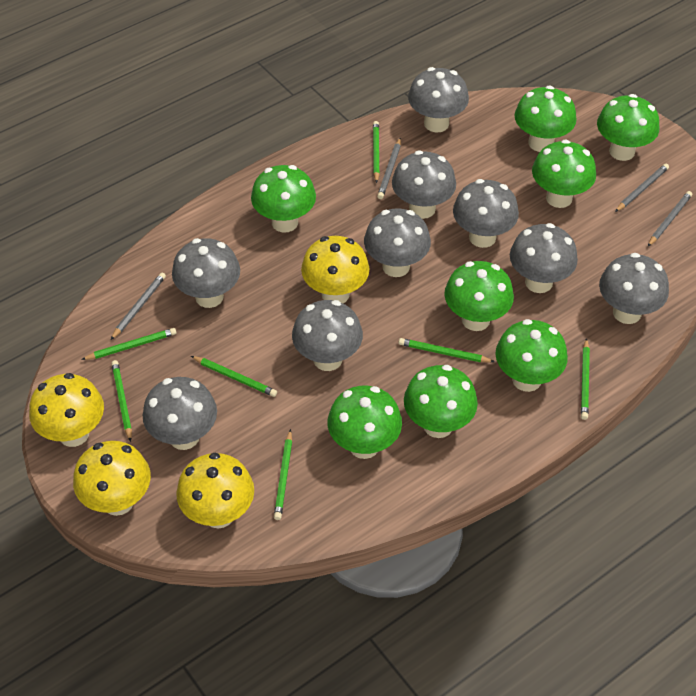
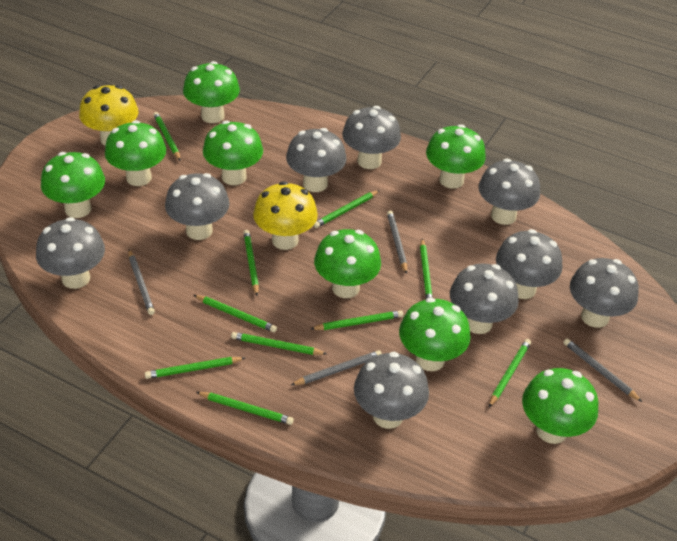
green pencil: [81,328,176,360] [111,360,132,442] [191,356,277,397] [274,429,292,520] [373,121,380,183] [399,338,495,362] [581,338,590,420] = 7 -> [145,357,245,379] [153,112,180,160] [194,295,277,332] [196,392,294,425] [231,332,327,355] [243,230,259,295] [311,310,403,330] [313,190,380,228] [420,239,433,299] [489,339,531,407] = 10
yellow mushroom: [29,373,104,447] [73,441,151,516] [176,453,254,528] [301,236,370,303] = 4 -> [79,85,139,146] [253,181,318,250] = 2

